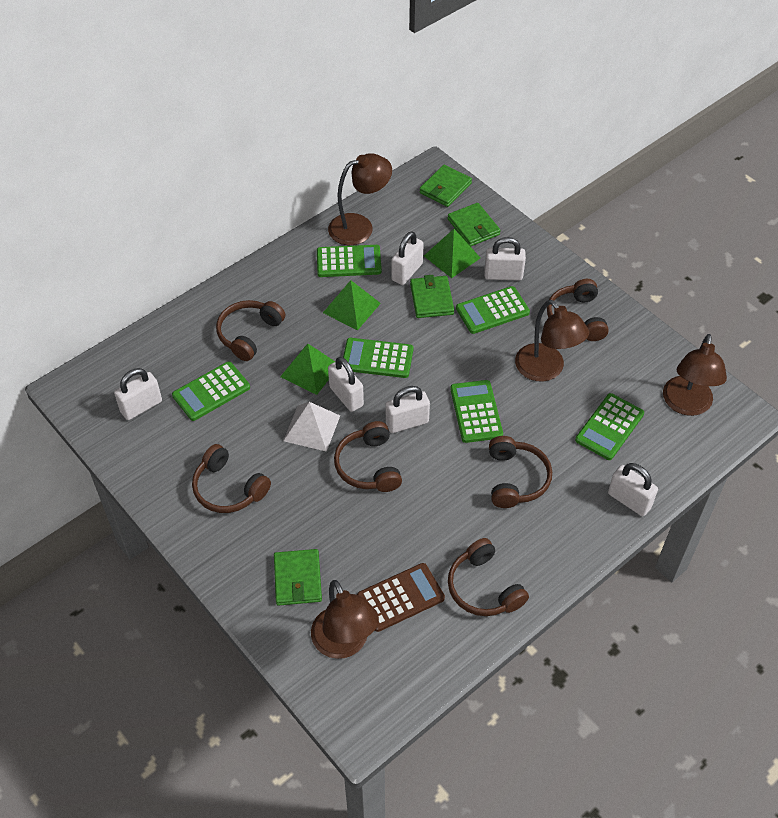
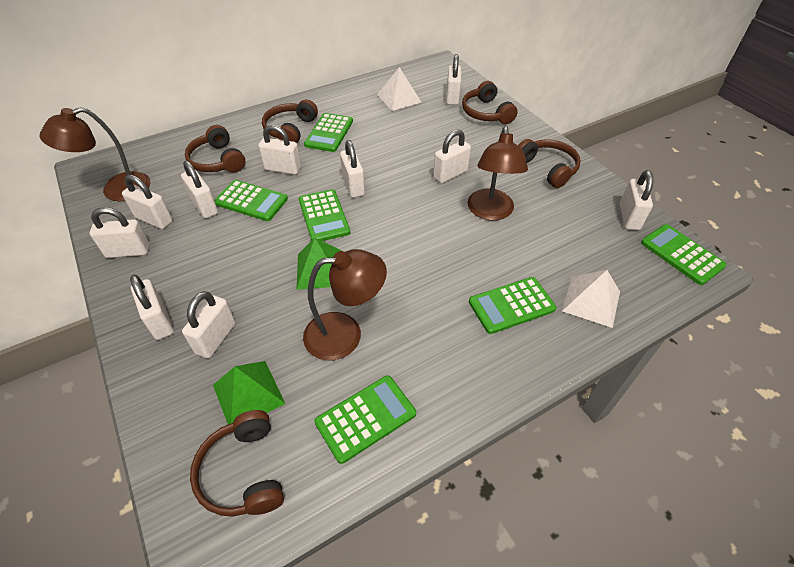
brown calculator: [357,563,445,632] = 1 -> none = 0
brown headphones: [192,444,271,513] [216,300,285,361] [334,421,402,492] [448,538,529,616] [489,436,552,508] [547,279,609,341] = 6 -> [185,125,245,173] [190,410,284,516] [262,100,318,143] [462,81,518,124] [518,139,581,188] = 5
brown lamp: [311,580,379,659] [328,153,392,245] [515,300,589,382] [663,334,727,416] = 4 -> [40,107,150,202] [303,249,387,360] [467,126,528,221] = 3
green pyramid: [280,344,335,395] [323,280,381,330] [424,229,480,278] = 3 -> [213,361,285,424] [297,238,341,290] = 2
green wallet: [274,549,322,606] [410,275,454,318] [419,165,472,207] [447,203,501,247] = 4 -> none = 0
white padlock: [114,368,162,420] [328,357,364,412] [386,386,430,433] [391,231,424,285] [484,237,526,281] [608,463,658,516] = 6 -> [90,207,150,258] [122,175,173,229] [130,275,174,340] [181,161,218,218] [182,291,236,358] [258,125,301,175] [340,140,365,198] [433,129,471,183] [446,54,461,105] [620,170,653,230] = 10
white pyramid: [283,402,340,452] = 1 -> [377,67,422,111] [562,270,620,328] = 2

